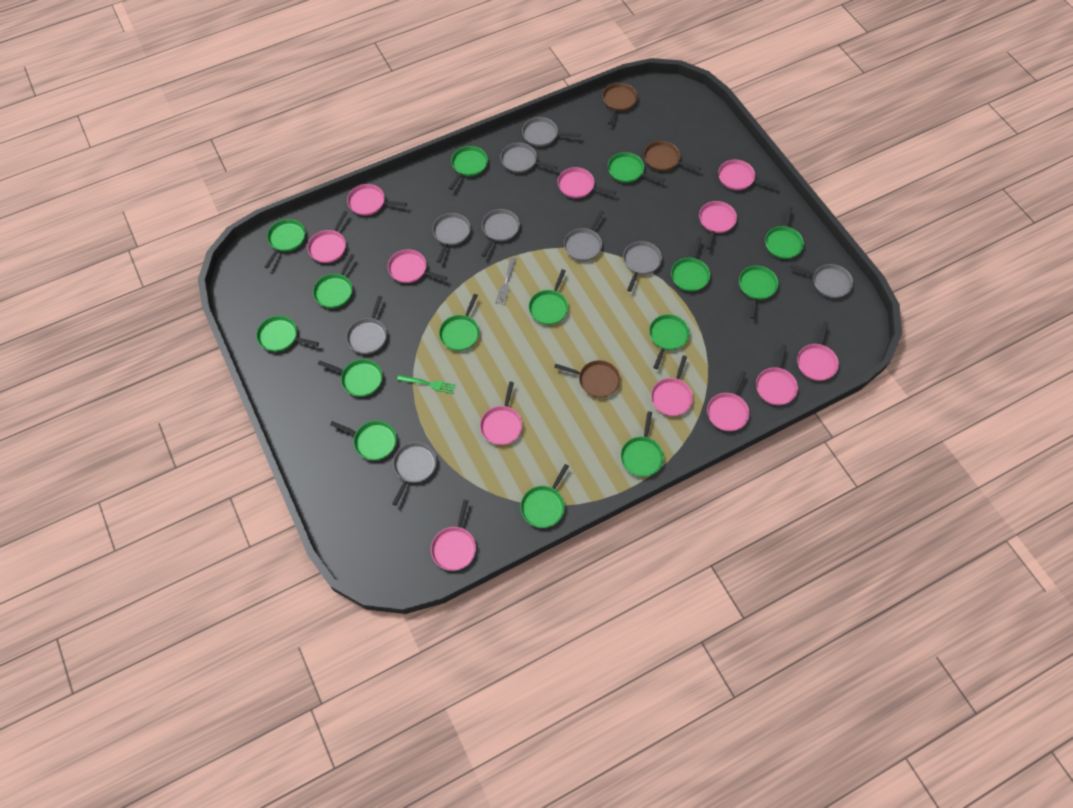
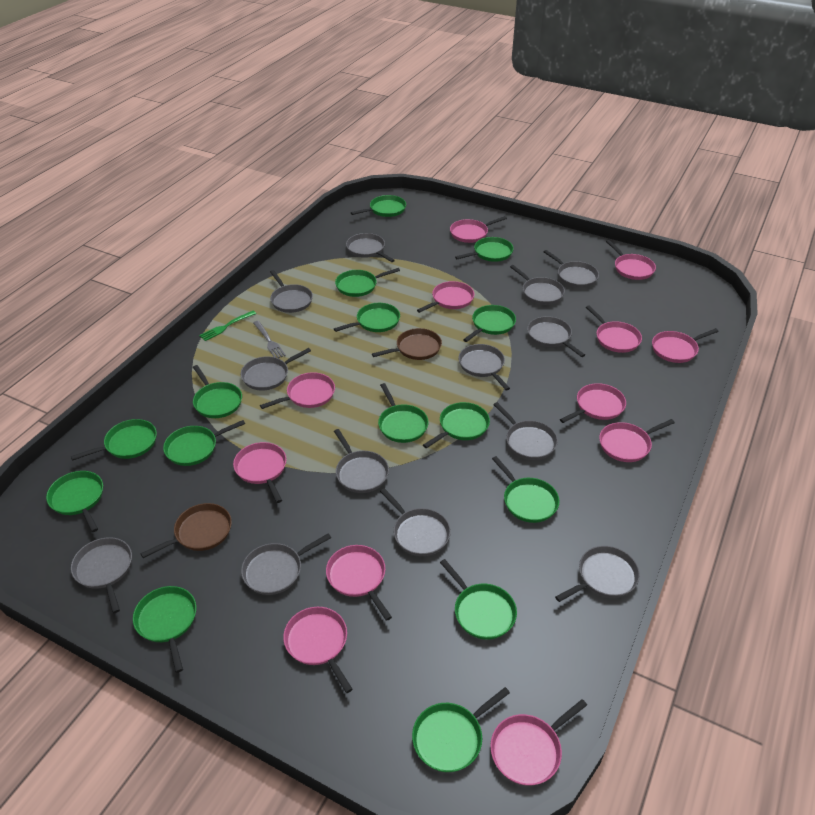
brown pan: [554,360,620,398] [602,83,638,124] [644,141,701,171] = 3 -> [140,503,232,558] [372,328,442,360] = 2
grey pan: [346,296,387,354] [392,442,436,506] [432,213,471,263] [481,209,520,257] [500,143,558,173] [522,117,580,147] [564,210,604,261] [623,241,662,292] [790,264,853,298] = 9 -> [71,537,132,613] [241,348,311,391] [241,533,331,595] [270,270,313,313] [334,429,389,493] [346,233,395,262] [380,488,451,556] [458,344,510,391] [493,402,558,460] [510,265,565,305] [527,316,585,357] [544,250,599,288] [555,546,640,602] = 13

